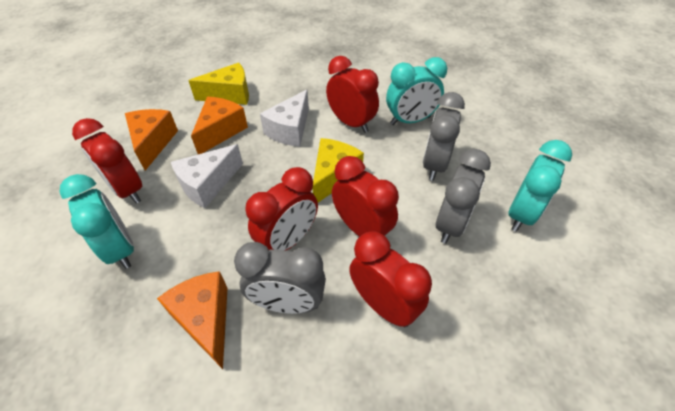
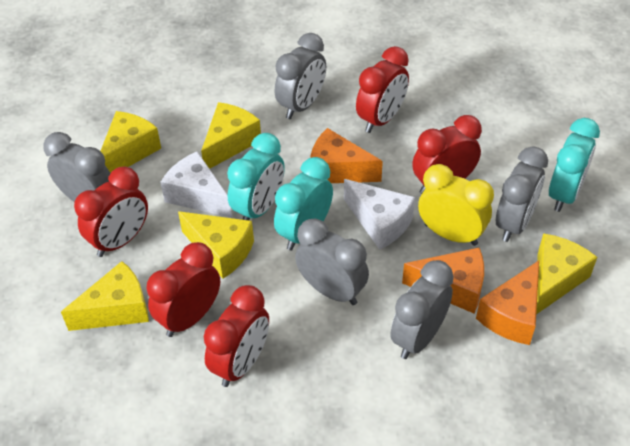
grey clock: [234,242,326,314] [423,92,465,181] [436,149,491,244] = 3 -> [43,132,110,202] [275,33,326,119] [295,218,369,305] [390,260,454,359] [496,146,548,242] = 5
yellow cheese: [188,63,249,105] [312,138,364,202] = 2 -> [61,261,149,331] [101,111,161,173] [178,211,254,279] [201,102,261,169] [536,233,597,314] = 5
yellow clock: none = 0 -> [418,164,494,246] = 1

